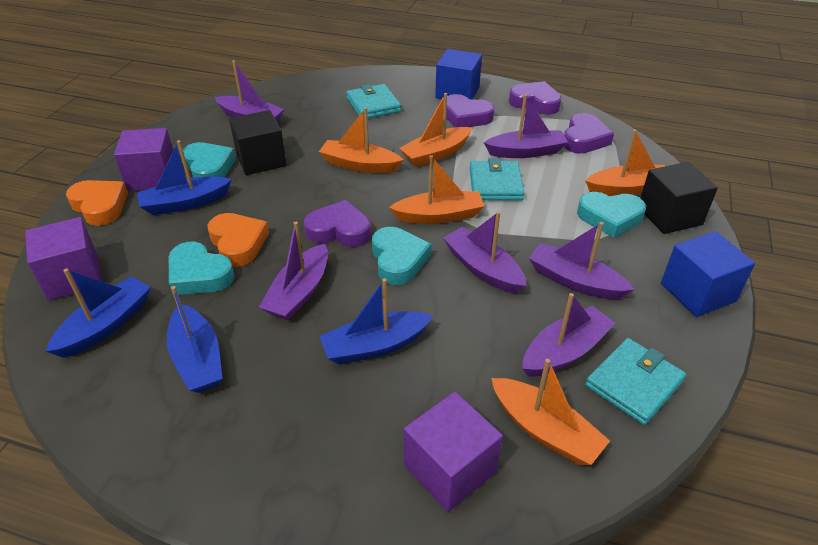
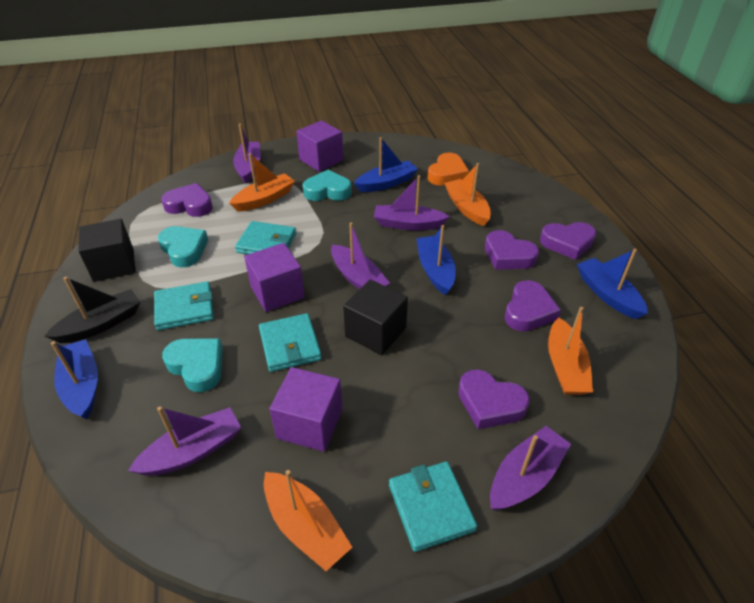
black boat: none = 0 -> [44,277,140,343] = 1
blue cube: [435,49,482,99] [661,231,755,317] = 2 -> none = 0
orange boat: [319,107,403,173] [389,155,484,224] [399,93,472,167] [491,359,610,465] [585,129,665,196] = 5 -> [229,153,295,212] [264,470,353,571] [444,163,491,226] [548,307,593,395] = 4
orange heart: [66,180,128,226] [207,213,269,267] = 2 -> [428,153,469,186] = 1
purple boat: [215,61,284,122] [259,222,328,320] [443,211,527,294] [484,94,568,158] [522,293,616,377] [529,222,635,299] = 6 -> [128,407,241,476] [233,124,261,183] [331,222,390,289] [374,175,450,230] [490,426,571,510] = 5
purple heart: [304,200,371,247] [446,94,494,127] [509,81,562,115] [564,113,614,153] = 4 -> [161,183,213,217] [458,369,530,429] [485,230,539,270] [505,280,561,332] [540,222,596,260] = 5
turquoise heart: [169,242,235,295] [183,142,236,178] [372,227,431,285] [577,192,646,238] = 4 -> [158,226,208,267] [162,339,223,392] [303,170,352,201] = 3
turquoise wallet: [346,84,401,118] [470,158,524,201] [585,338,686,425] = 3 -> [154,281,214,330] [235,221,296,254] [259,313,322,372] [389,461,477,552] = 4

